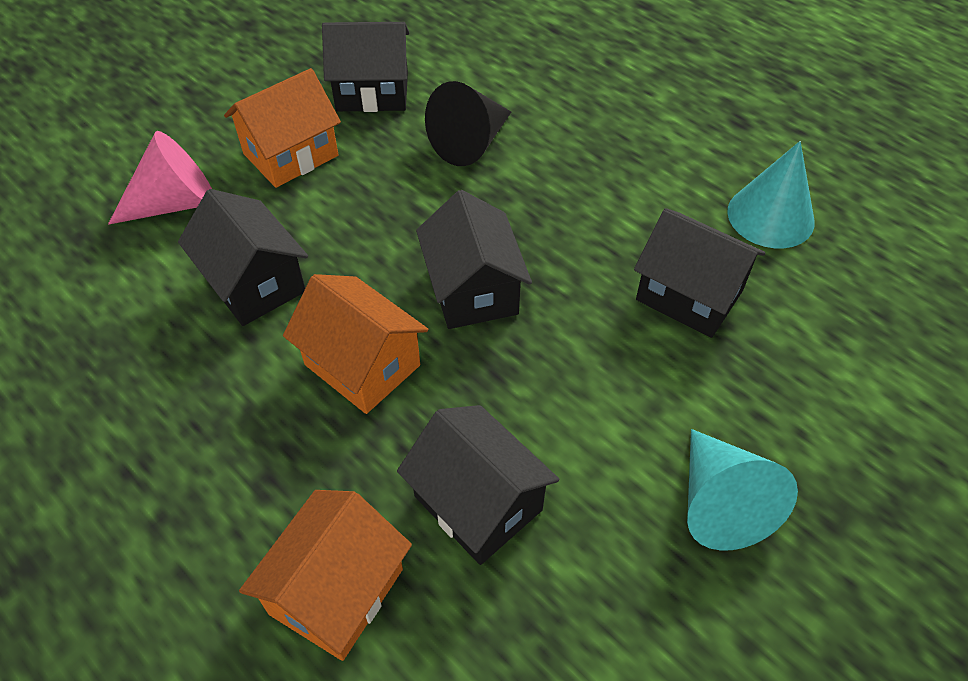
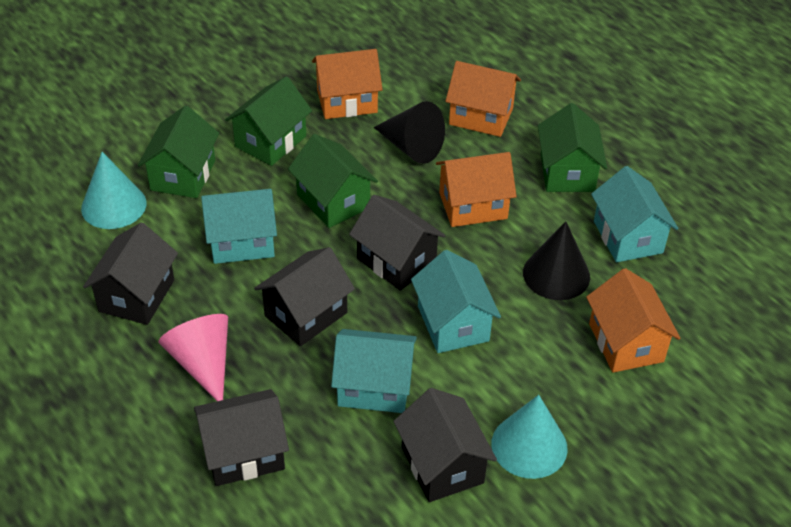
black cone: [425,81,511,166] = 1 -> [373,101,445,164] [523,221,590,300] = 2
green house: none = 0 -> [138,105,219,198] [225,76,312,166] [288,134,378,228] [538,103,607,192] = 4
orange house: [224,68,341,188] [239,490,412,661] [283,274,428,414] = 3 -> [312,49,383,119] [436,152,517,227] [445,61,521,137] [586,268,680,373] = 4
turquoise house: none = 0 -> [201,189,277,264] [331,329,417,413] [411,250,501,353] [591,166,678,262] = 4

